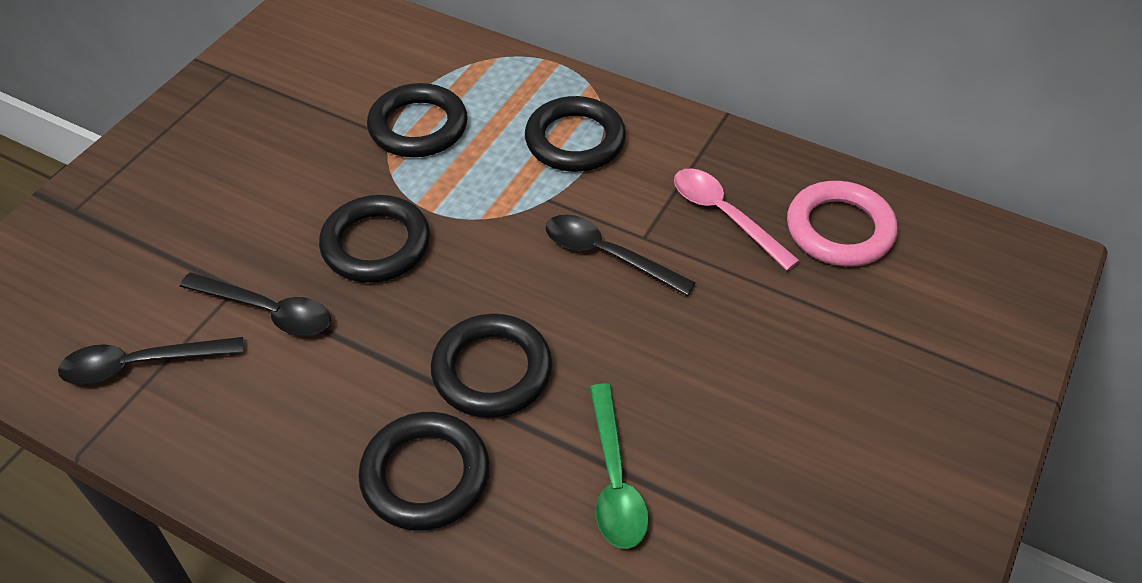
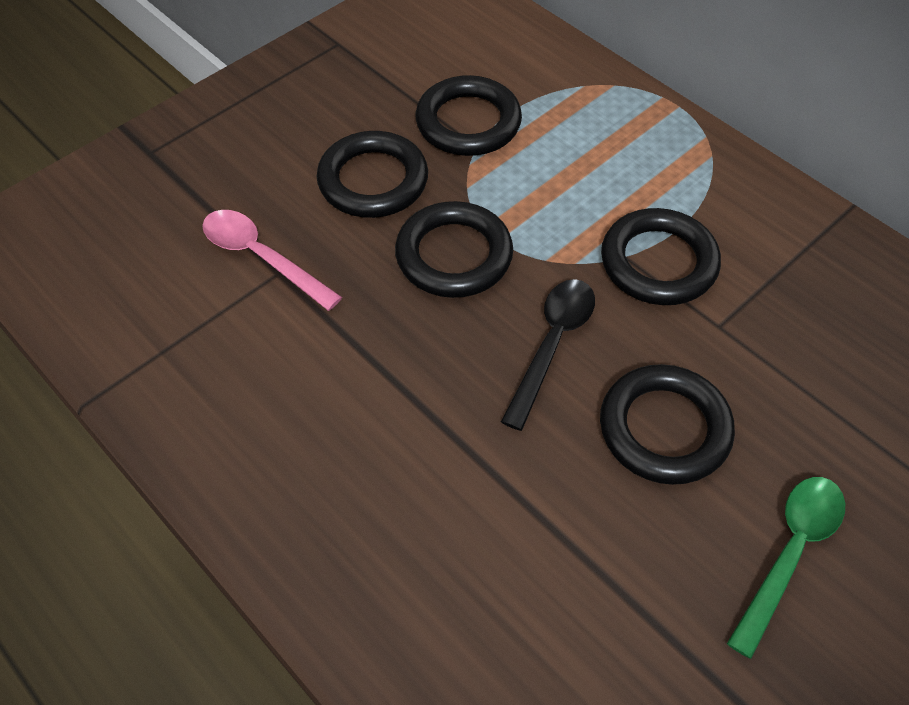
black spoon: [58,337,244,385] [180,272,331,336] [546,215,696,296] = 3 -> [501,279,595,431] = 1
pink ring: [787,181,898,267] = 1 -> none = 0

